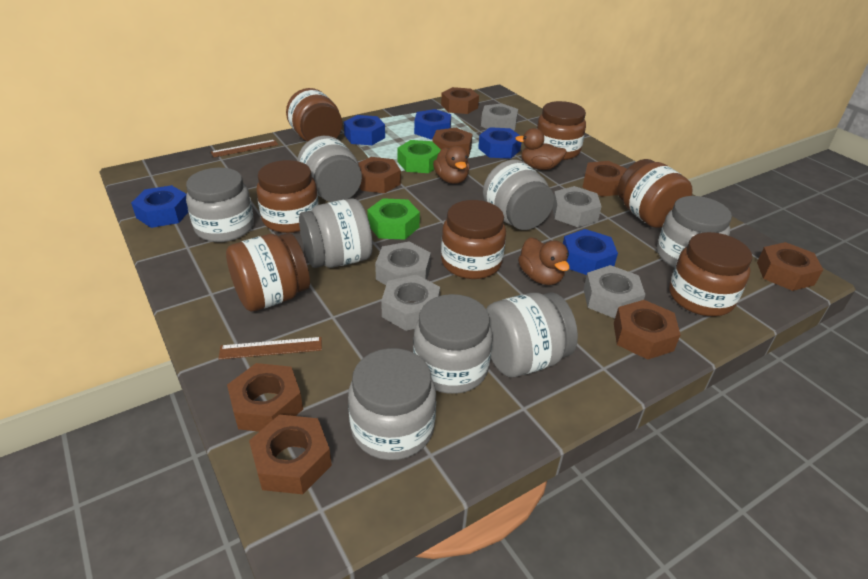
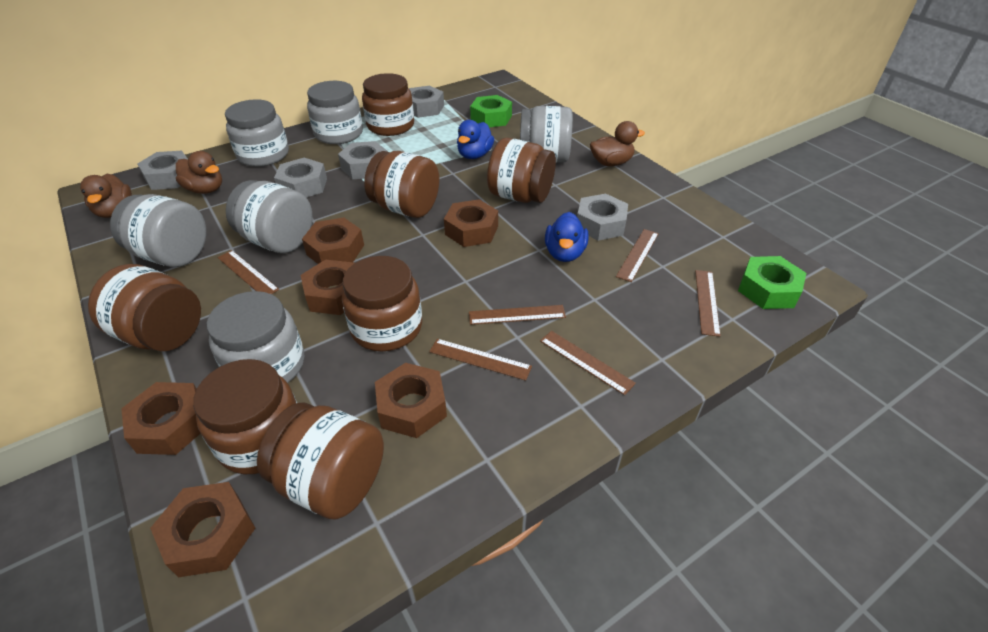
blue duck: none = 0 -> [457,120,494,159] [545,212,589,262] = 2
blue nut: [131,185,188,228] [344,115,385,145] [414,109,451,139] [478,127,521,159] [563,229,618,275] = 5 -> none = 0
brown nut: [227,363,303,432] [249,415,332,494] [358,157,401,193] [432,128,473,157] [441,87,479,114] [582,161,627,197] [614,300,681,360] [757,242,823,291] = 8 -> [121,382,201,455] [150,482,255,577] [301,259,355,315] [302,218,364,264] [375,363,447,438] [444,199,498,247] = 6
brown ruler: [211,140,278,157] [218,337,322,359] = 2 -> [217,250,279,294] [429,339,532,381] [469,305,566,325] [540,331,636,395] [616,229,659,282] [695,270,721,337] = 6
grey jar: [186,168,254,242] [297,136,362,202] [299,198,373,268] [348,348,436,460] [413,294,493,394] [483,159,554,230] [486,292,578,377] [657,196,732,268] = 8 -> [110,194,206,267] [207,291,304,383] [225,99,289,167] [226,180,313,253] [307,81,363,144] [520,106,573,163] = 6

